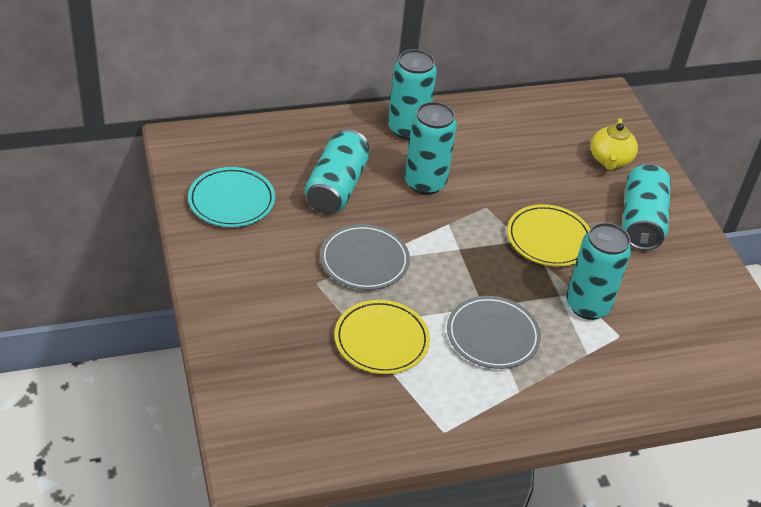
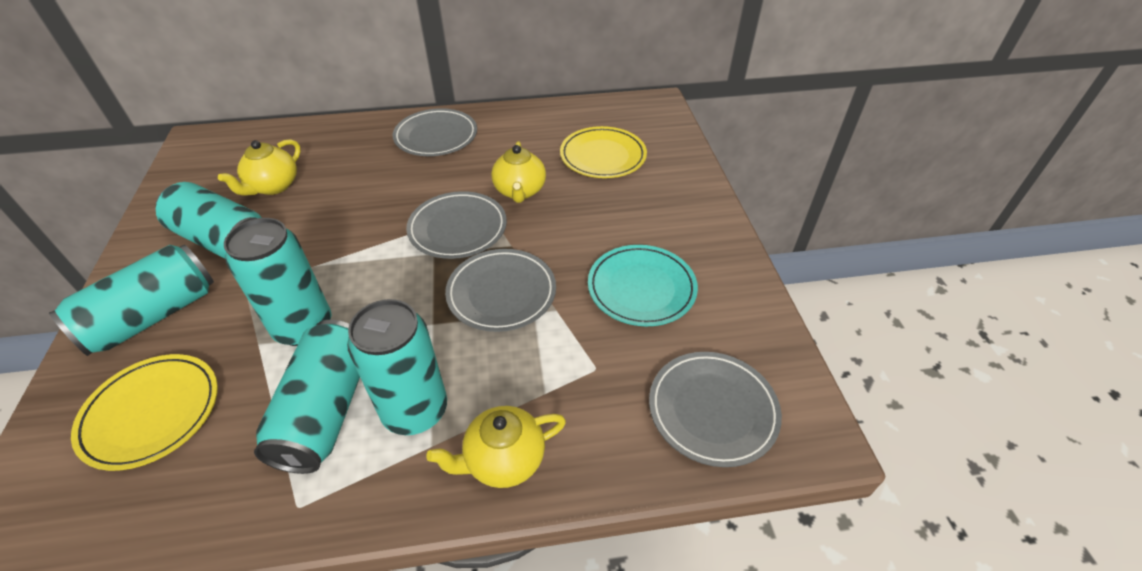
grey plate: [320,224,410,290] [447,296,541,369] = 2 -> [393,108,477,156] [406,191,507,259] [445,249,556,332] [649,352,782,467] = 4
yellow teapot: [591,118,638,171] = 1 -> [218,139,301,196] [426,406,566,488] [491,141,546,203] = 3

